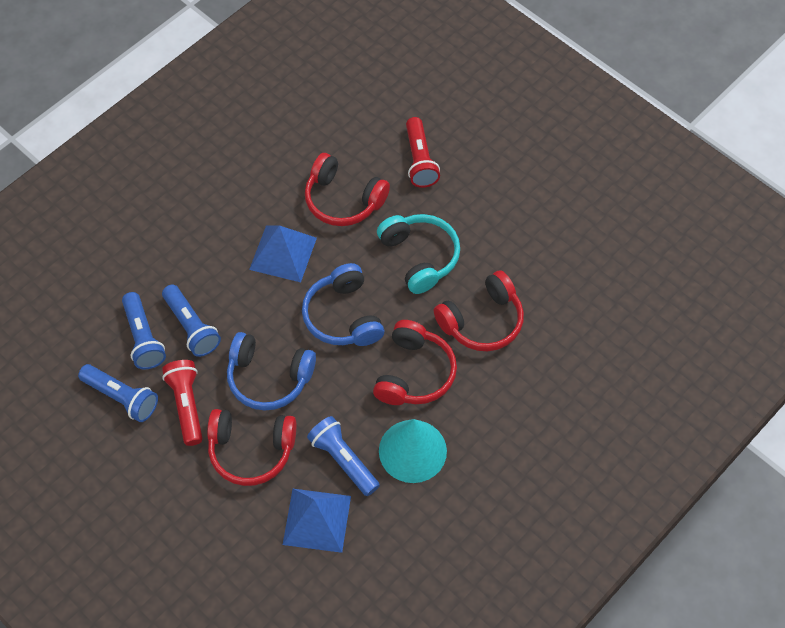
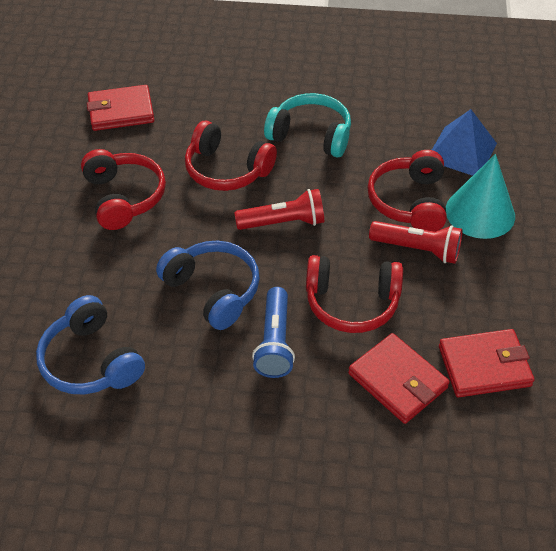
blue flashlight: [78,364,158,422] [122,292,166,369] [162,284,221,357] [307,416,380,496] = 4 -> [252,287,295,378] = 1
blue pyramid: [249,225,317,282] [283,489,351,553] = 2 -> [432,109,497,176] = 1
red wallet: none = 0 -> [87,85,154,131] [348,333,450,424] [439,329,534,397] = 3

